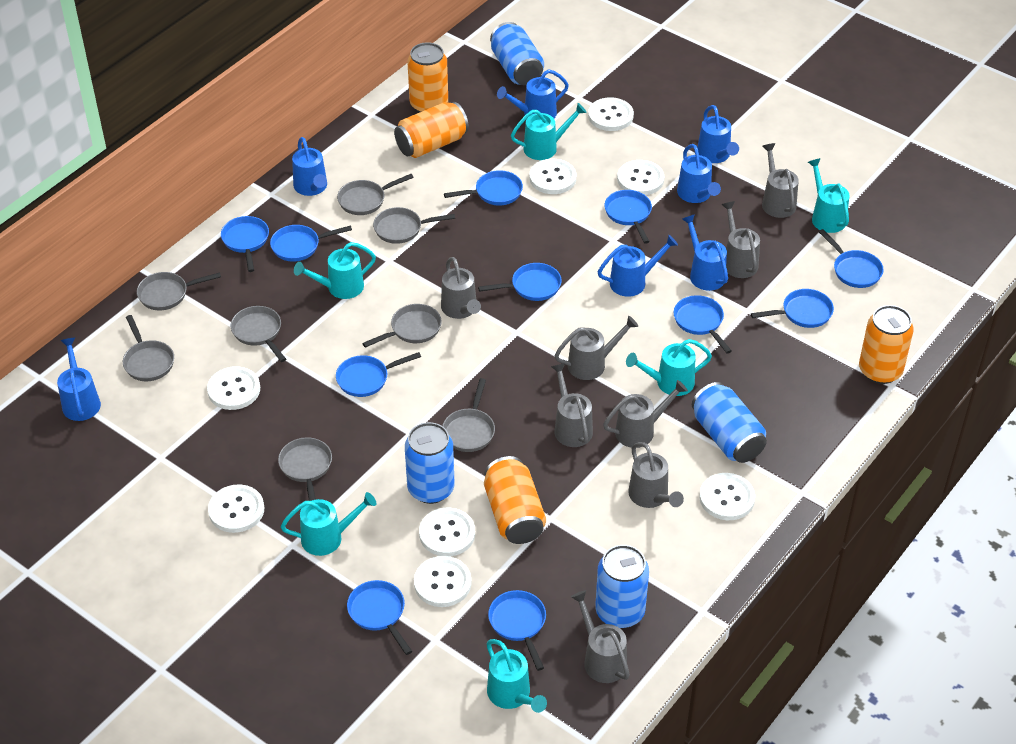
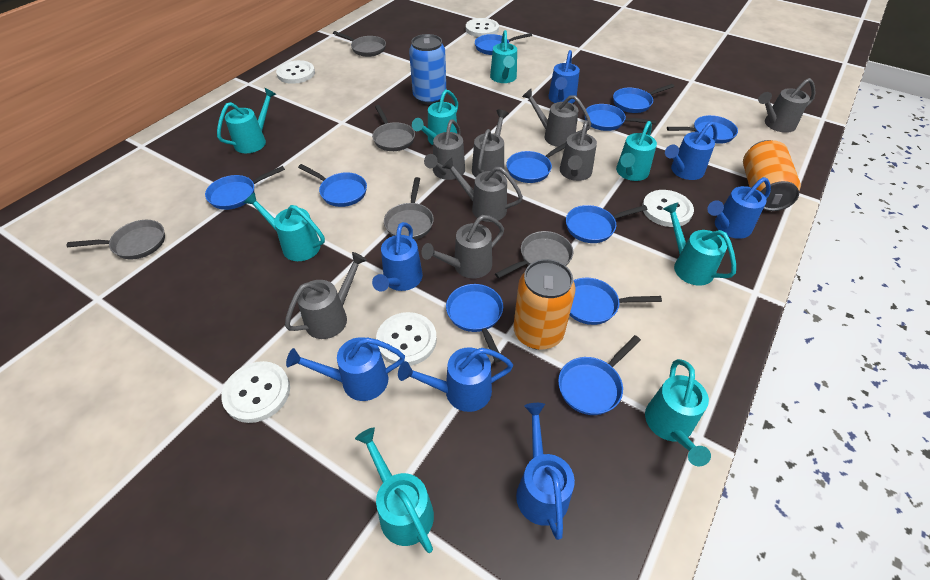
blue can: [405,422,454,504] [490,22,544,85] [595,545,649,628] [692,382,767,463] = 4 -> [409,34,446,105] = 1
grey pan: [123,315,174,381] [137,272,221,311] [231,306,286,362] [278,437,332,501] [337,174,414,215] [362,304,442,348] [373,207,455,244] [442,378,495,452] = 8 -> [67,220,165,259] [333,31,386,57] [372,105,415,151] [384,177,434,240] [495,231,573,278] = 5
orange can: [394,102,469,158] [407,42,448,113] [484,456,546,544] [859,305,914,384] = 4 -> [513,259,576,350] [743,140,801,211] = 2
turquoise watering can: [281,492,376,556] [294,242,376,299] [486,639,547,713] [511,103,587,160] [626,339,712,396] [808,158,850,233] = 6 -> [217,88,276,153] [244,192,325,261] [355,428,434,553] [412,89,458,145] [490,30,517,83] [616,121,657,181] [645,359,711,466] [663,203,736,285] = 8
white button: [207,366,260,410] [208,485,264,533] [414,556,471,607] [419,508,475,557] [529,159,576,194] [588,97,634,131] [617,160,665,195] [699,473,755,520] = 8 -> [221,361,290,423] [276,60,315,84] [376,312,437,366] [466,18,499,37] [642,190,694,227] = 5

